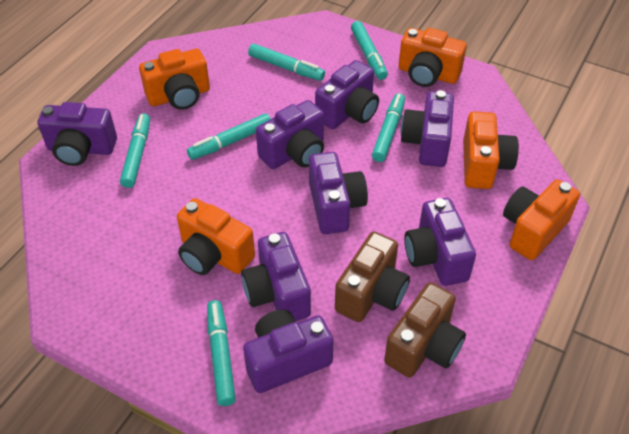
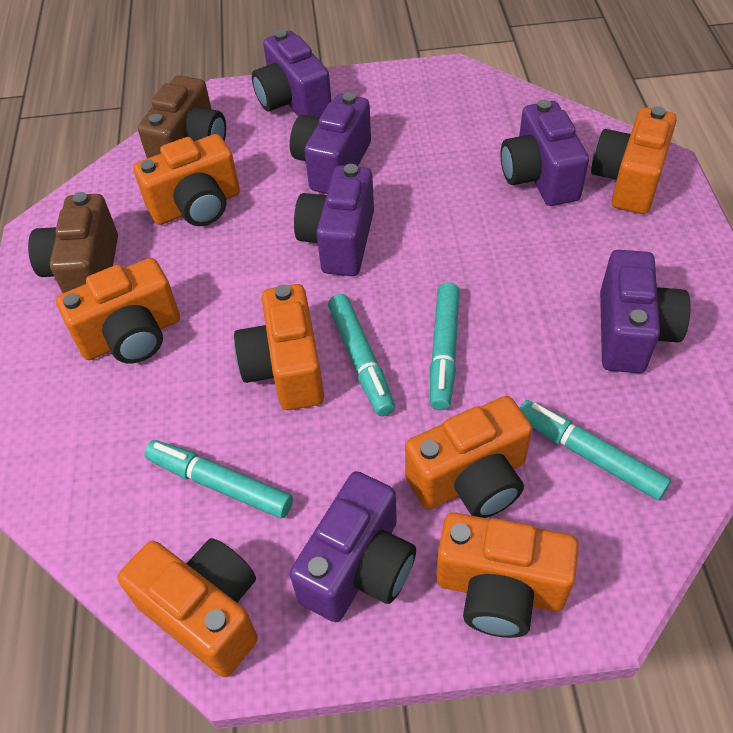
orange camera: [139,49,210,110] [177,198,255,275] [399,28,467,87] [463,111,519,189] [503,179,580,260] = 5 -> [56,258,180,364] [117,538,258,677] [133,134,240,226] [234,284,324,410] [405,396,532,518] [436,512,579,638] [591,106,677,214] = 7
purple camera: [38,102,117,166] [241,232,311,321] [243,309,334,393] [256,100,324,169] [309,152,368,234] [315,60,379,129] [401,90,454,167] [404,198,476,286] = 8 -> [252,30,332,118] [290,92,371,194] [290,471,416,622] [294,164,374,276] [500,100,589,206] [600,250,690,373] = 6
turquoise marker: [120,113,150,188] [187,113,271,160] [207,300,236,406] [248,44,325,81] [351,21,388,80] [372,93,405,162] = 6 -> [144,440,293,518] [328,294,395,416] [430,283,460,410] [520,400,671,500] = 4

